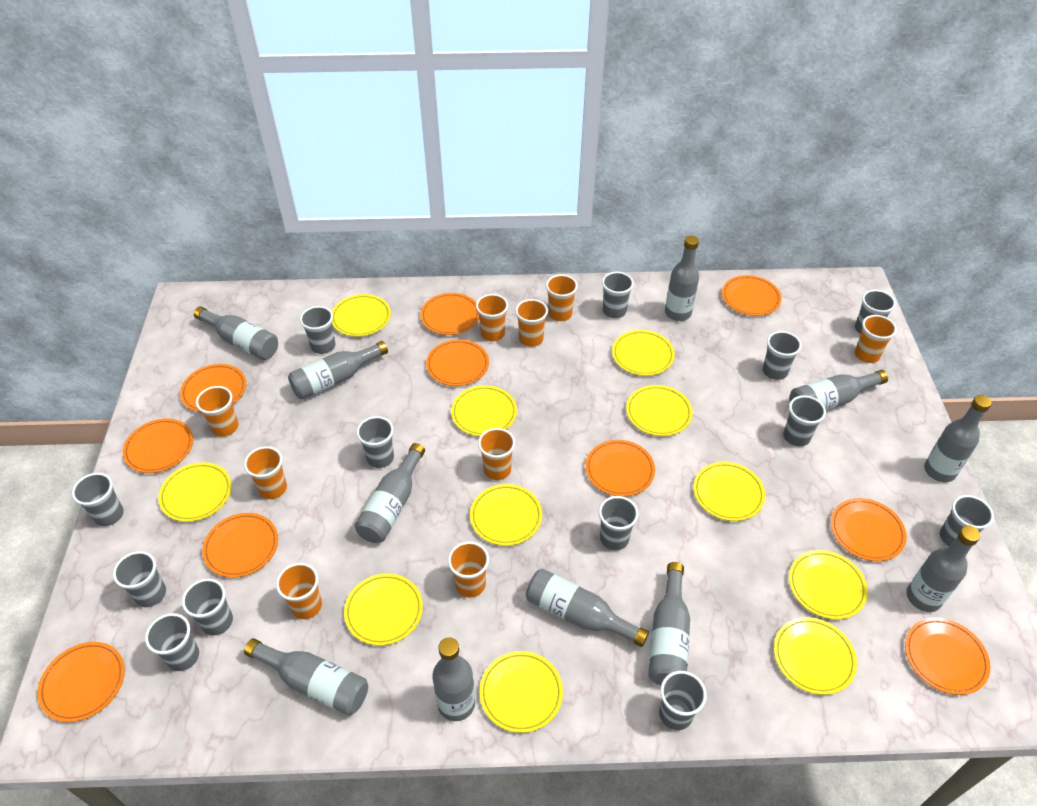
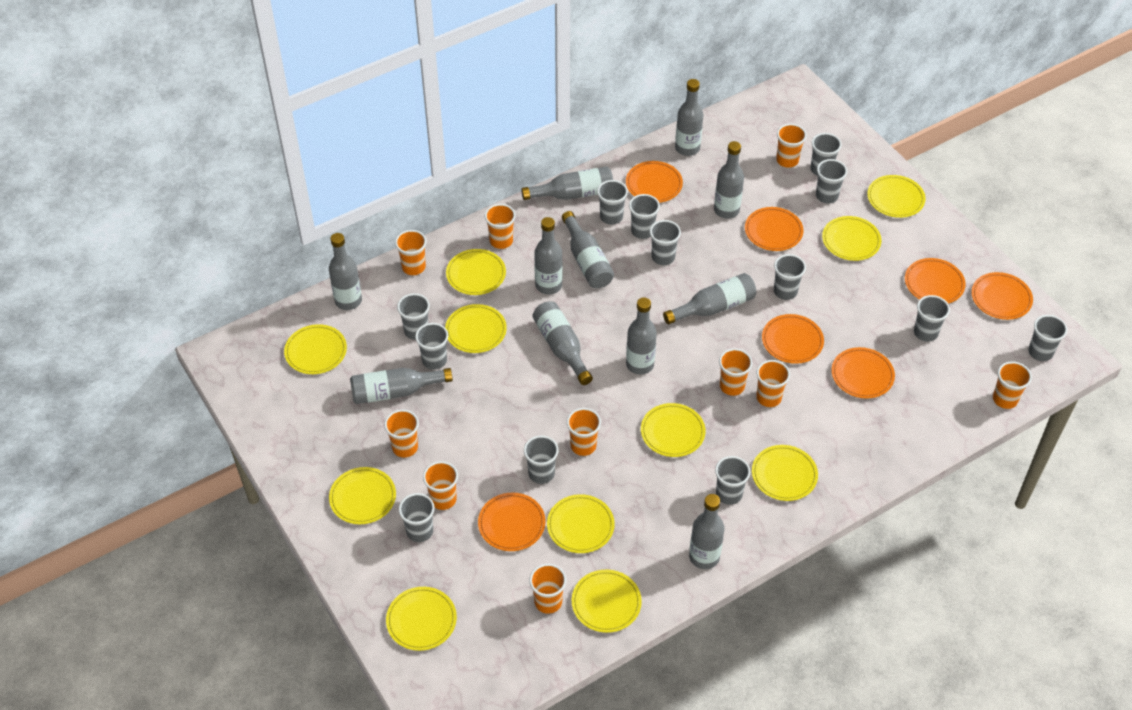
orange cup: [196,386,238,437] [244,446,287,499] [276,563,322,619] [448,541,489,597] [476,294,508,341] [478,428,515,480] [515,299,548,347] [546,274,578,321] [855,315,897,363] = 9 -> [384,409,419,457] [395,230,427,275] [423,461,458,510] [485,204,516,249] [529,564,566,614] [567,408,601,456] [719,348,753,396] [756,360,790,407] [776,124,807,168] [993,361,1032,409] = 10
orange plate: [37,642,125,722] [123,418,193,473] [180,364,246,413] [202,513,278,578] [420,293,479,335] [426,339,489,386] [585,440,655,497] [722,275,782,316] [831,498,907,561] [905,617,991,695] = 10 -> [478,492,546,551] [626,161,683,203] [745,207,803,251] [762,314,824,364] [831,347,895,399] [905,258,966,304] [971,272,1033,320] = 7

